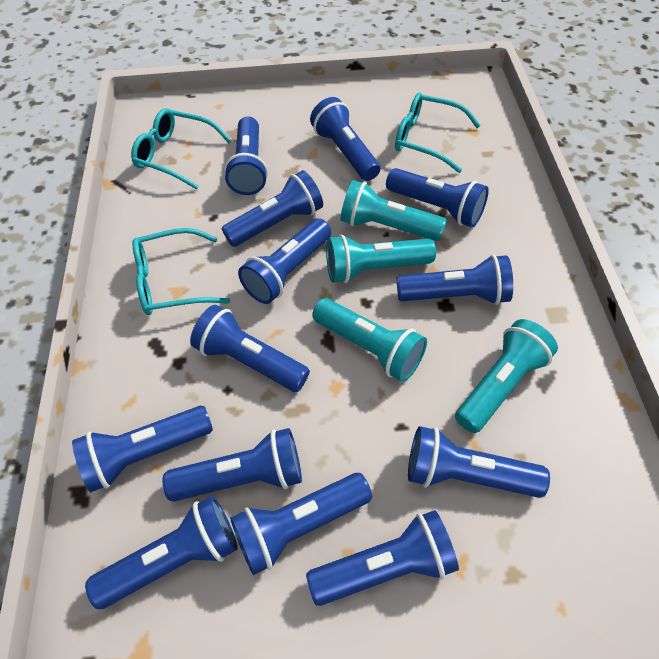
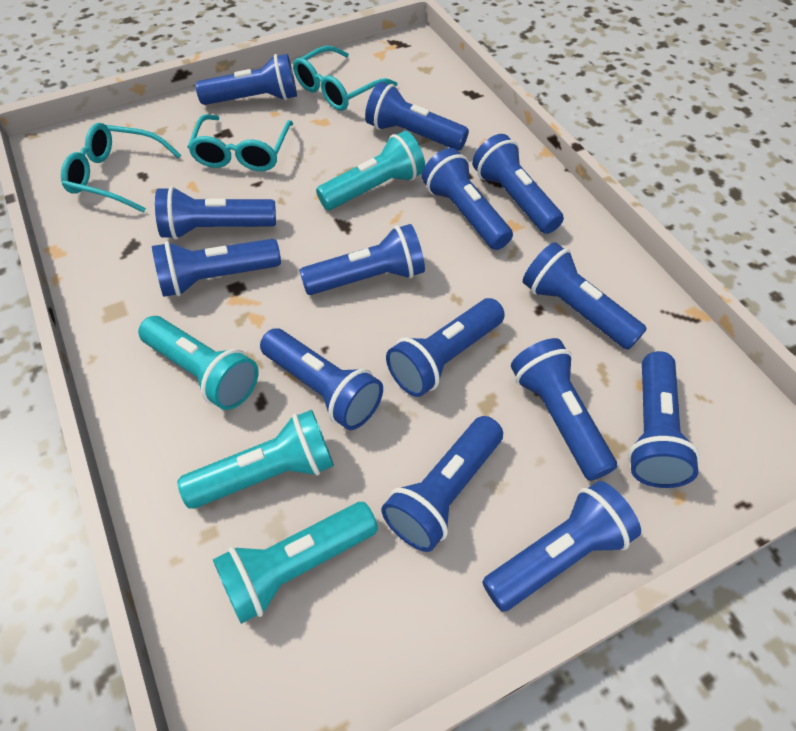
blue flashlight: [72,406,213,492] [85,496,237,609] [163,428,302,502] [190,305,310,392] [222,170,323,247] [224,116,268,195] [230,473,372,575] [238,218,331,304] [306,510,459,606] [310,97,380,181] [386,168,489,227] [396,255,513,305] [408,426,550,498] = 13 -> [152,239,281,297] [155,186,276,240] [195,54,297,105] [260,328,383,430] [299,224,425,295] [365,82,469,150] [381,416,503,552] [386,298,505,397] [422,148,513,250] [472,134,564,234] [482,481,641,612] [511,338,617,481] [523,242,647,350] [628,351,700,488] = 14

